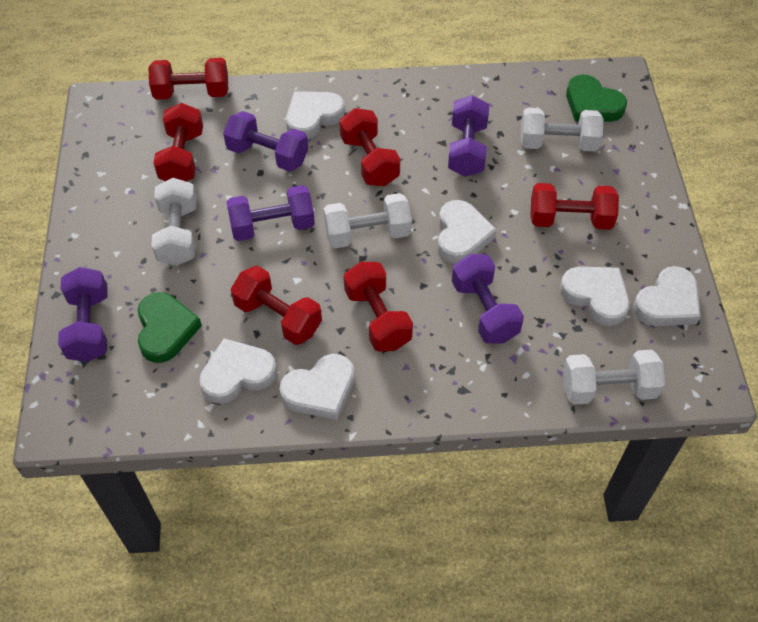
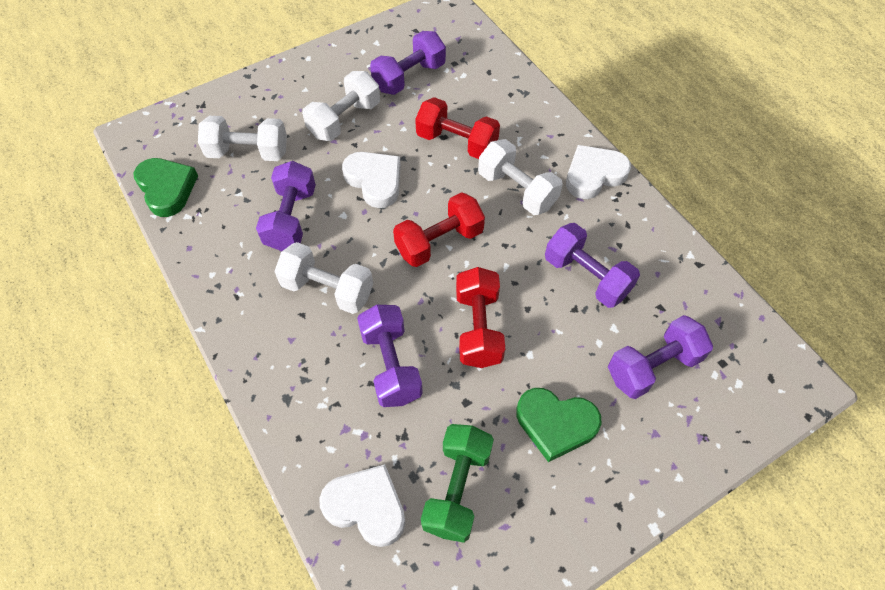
green dumbbell: none = 0 -> [421,424,494,543] = 1
red dumbbell: [148,58,228,100] [153,103,203,181] [231,266,322,345] [339,108,400,186] [344,262,413,352] [530,183,619,230] = 6 -> [393,192,485,267] [415,97,500,159] [456,267,505,368] = 3
white heart: [199,338,277,404] [280,354,355,420] [286,91,345,139] [437,200,497,264] [560,267,630,326] [633,266,701,326] = 6 -> [319,464,406,547] [342,152,401,208] [566,145,631,199] = 3

